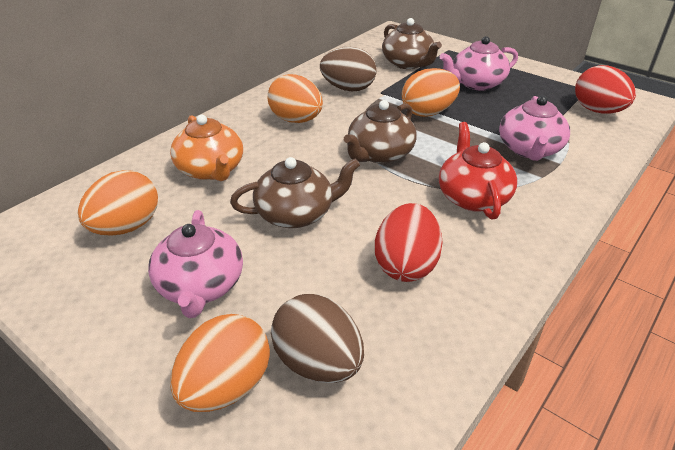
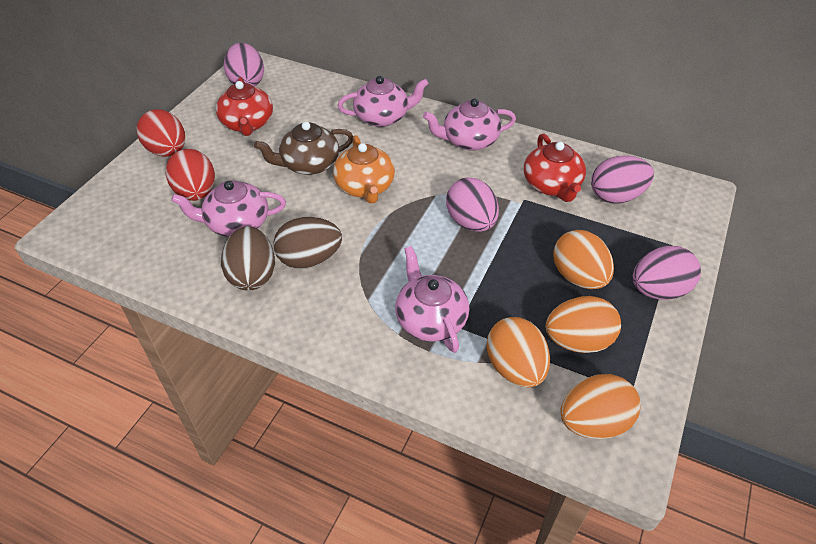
brown teapot: [230,157,360,228] [344,100,416,164] [382,18,442,69] = 3 -> [254,121,353,175] = 1
pink egg: none = 0 -> [224,43,264,87] [446,177,499,232] [591,156,654,203] [633,246,701,300] = 4
pink teapot: [148,210,243,318] [440,36,518,90] [499,96,570,161] = 3 -> [171,180,286,237] [338,76,429,127] [395,246,469,353] [423,98,516,151] = 4
red teapot: [439,122,517,220] = 1 -> [216,77,273,136] [524,134,586,202] = 2

